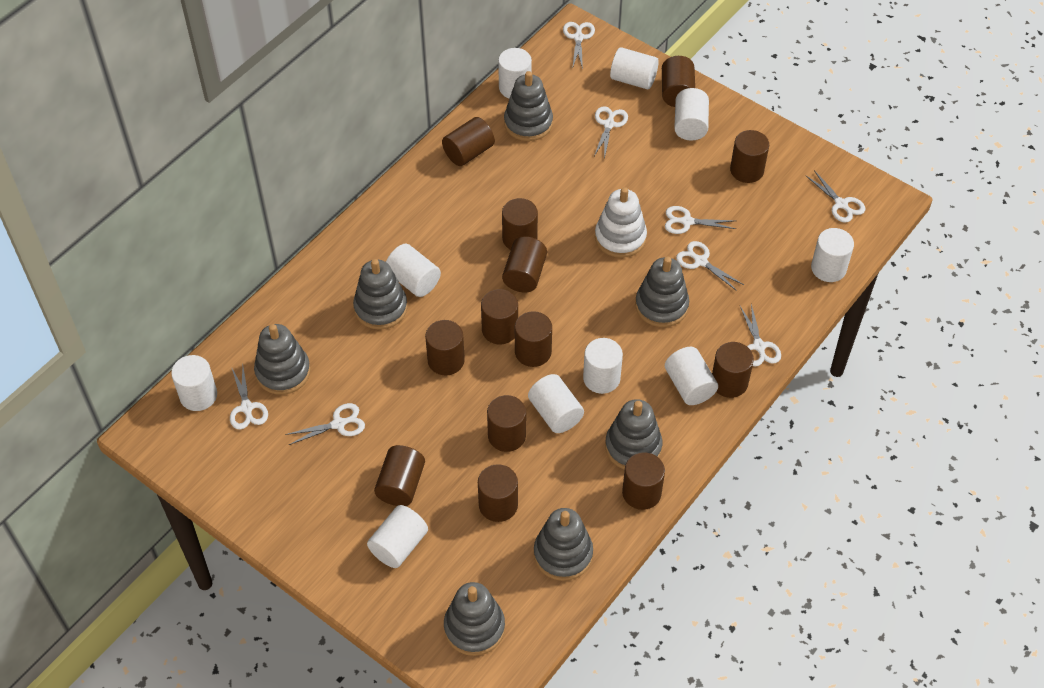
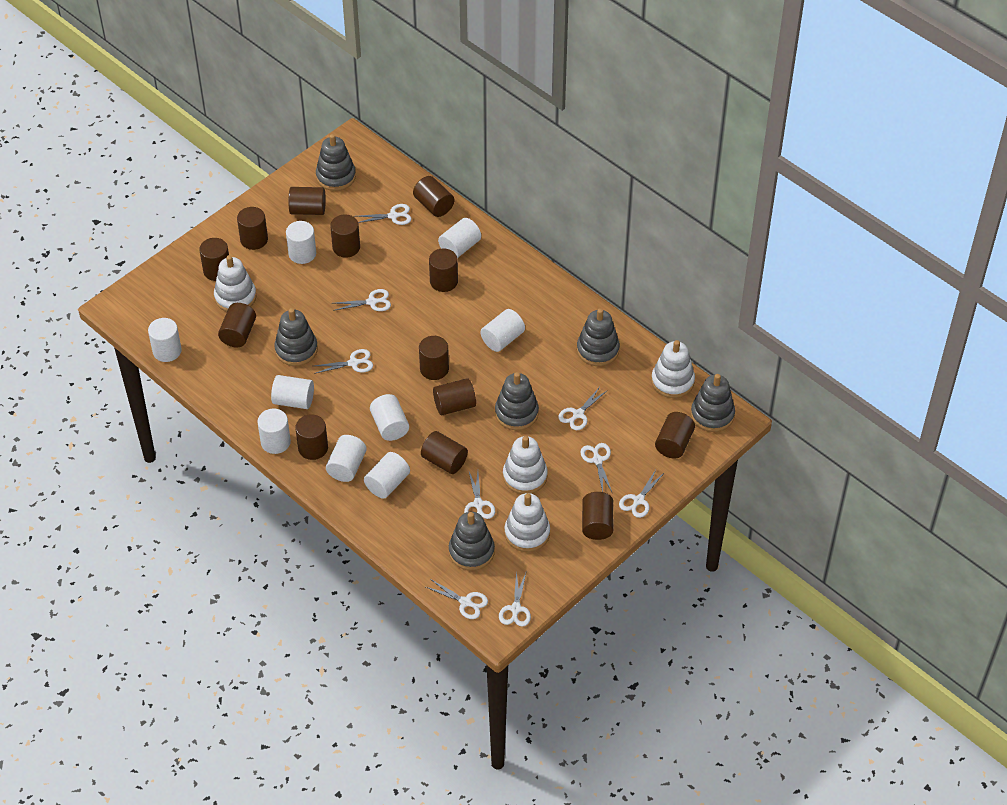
grey stacking toy: [254,324,311,395] [353,259,407,330] [444,582,505,656] [504,71,553,141] [534,508,593,581] [605,399,662,470] [635,257,689,327] = 7 -> [274,308,318,366] [316,134,356,191] [449,512,495,571] [495,372,539,430] [577,308,620,366] [691,374,735,432] = 6
white cylinder: [171,355,217,411] [367,505,428,568] [386,244,441,297] [498,48,532,98] [528,374,584,433] [583,338,623,394] [610,47,659,89] [665,347,718,405] [674,88,709,140] [811,228,854,282] = 10 -> [148,318,182,362] [257,409,291,454] [271,375,314,409] [286,221,316,264] [326,435,367,482] [364,452,410,499] [370,394,409,441] [438,218,481,258] [480,309,525,352] = 9
white scissors: [230,366,268,430] [285,403,365,445] [563,22,595,69] [594,106,628,159] [665,206,736,234] [676,241,744,291] [740,304,781,367] [806,170,865,223] = 8 -> [314,349,373,374] [333,289,391,311] [356,204,412,225] [426,579,488,619] [464,472,495,519] [499,571,531,627] [558,387,608,430] [580,443,612,492] [619,470,665,518] = 9
white stacking toy: [595,187,647,258] = 1 -> [214,255,256,312] [503,436,548,494] [505,493,550,552] [651,340,695,398] = 4

